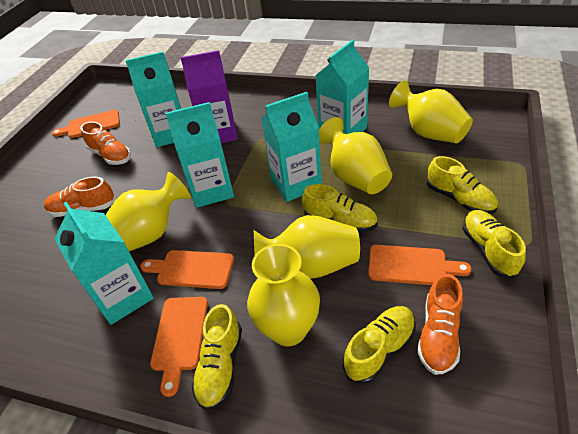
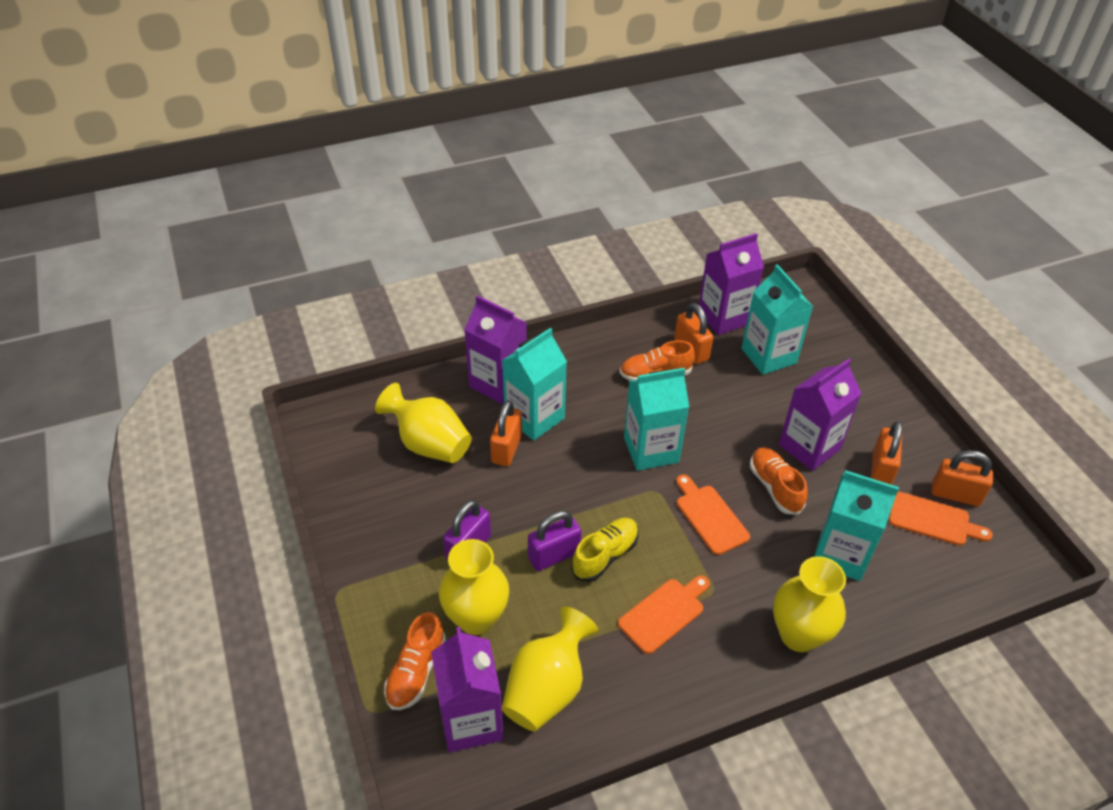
orange cutting board: [52,110,120,138] [140,250,234,289] [150,297,208,397] [368,245,471,285] = 4 -> [618,575,710,654] [676,474,750,555] [889,491,993,546] = 3
orange padlock: none = 0 -> [490,400,522,466] [674,303,714,364] [871,421,902,485] [932,450,993,506] = 4
purple carton: [181,50,238,143] = 1 -> [431,627,504,752] [464,295,527,404] [699,233,764,335] [779,359,862,471] = 4
purple padlock: none = 0 -> [443,500,491,560] [528,511,582,571] = 2
turquoise carton: [55,202,154,325] [125,52,181,147] [165,102,234,208] [261,92,322,202] [315,40,369,134] = 5 -> [502,328,567,441] [624,368,689,471] [741,264,813,375] [814,470,899,581] = 4
yellow shoe: [192,304,242,411] [302,184,378,233] [343,306,416,384] [427,156,498,214] [462,210,526,279] = 5 -> [571,518,639,582] = 1
yellow vase: [106,172,191,251] [247,244,320,346] [254,215,360,279] [319,117,392,194] [389,80,473,143] = 5 -> [375,383,472,463] [439,539,509,635] [502,606,599,731] [773,556,846,652] = 4

